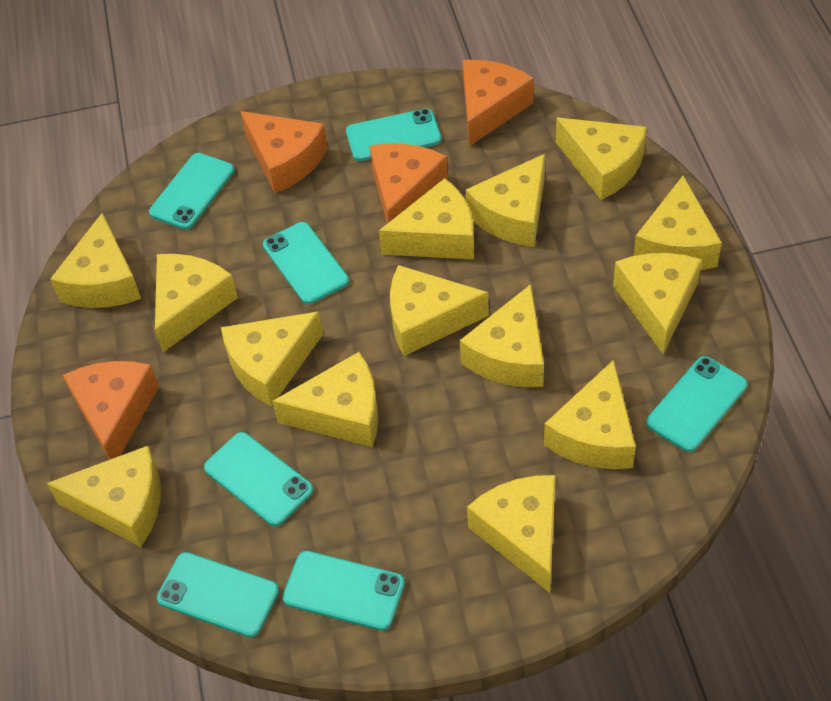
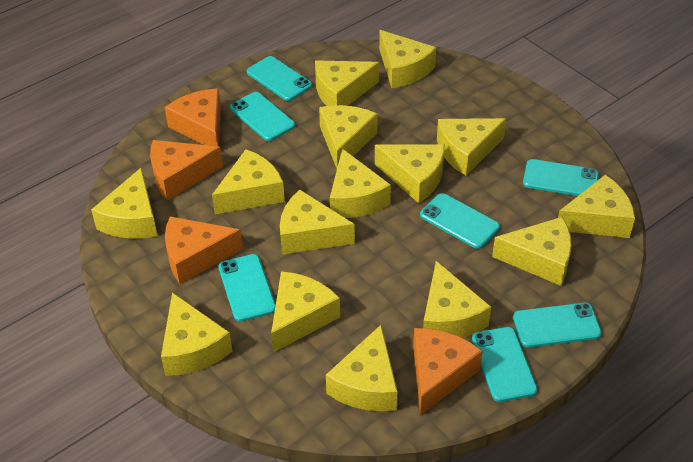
yellow cheese: [47,446,161,547] [50,213,141,308] [155,254,238,352] [221,311,323,407] [272,352,378,447] [379,178,474,260] [390,265,489,356] [460,284,544,387] [466,154,545,247] [467,475,556,593] [544,360,636,469] [556,118,647,200] [613,253,702,354] [634,176,722,270] = 14 -> [91,168,158,239] [161,292,232,376] [212,149,285,215] [271,271,340,353] [280,190,355,254] [315,60,379,106] [319,105,377,169] [326,325,398,411] [330,149,391,218] [375,144,445,203] [379,30,436,88] [423,261,491,338] [437,118,506,176] [492,217,572,286] [558,175,635,238] = 15

